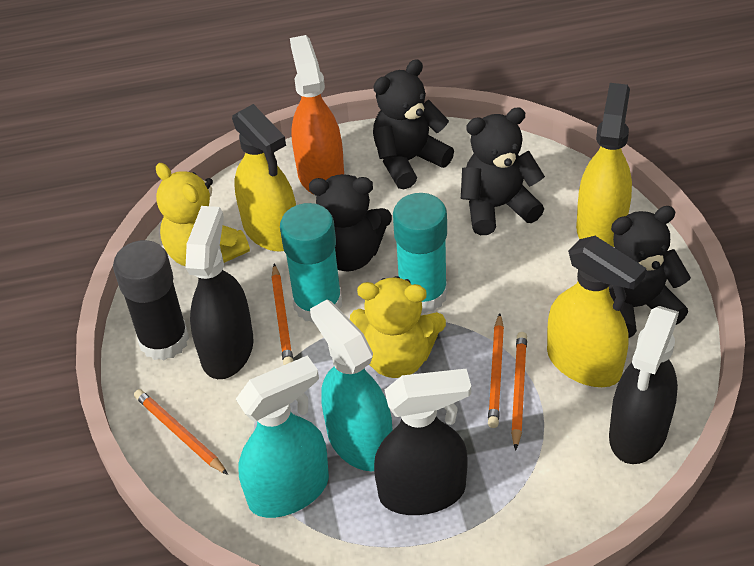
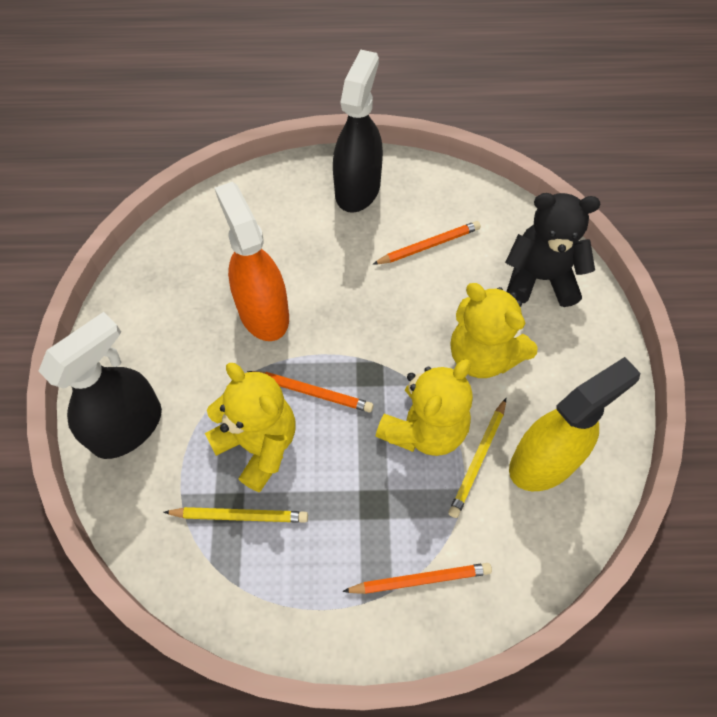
black glue stick: [113,240,189,361] = 1 -> none = 0
black spray bottle: [185,206,253,379] [374,368,471,515] [609,306,679,464] = 3 -> [39,312,162,459] [333,50,383,213] = 2
black teddy bear: [309,174,392,271] [373,59,454,190] [461,107,545,235] [609,206,691,338] = 4 -> [505,193,600,307] = 1
orange pencil: [134,389,228,475] [271,264,293,365] [488,313,504,428] [511,332,527,451] = 4 -> [247,371,373,412] [342,563,492,594] [372,221,481,265] = 3
turquoise glue stick: [280,203,342,323] [393,193,447,314] = 2 -> none = 0
turquoise spray bottle: [236,355,329,518] [310,300,392,471] = 2 -> none = 0
yellow pencil: none = 0 -> [163,507,308,523] [448,398,506,518] = 2
yellow spray bottle: [232,104,296,251] [547,236,646,387] [576,83,632,247] = 3 -> [509,357,640,491] = 1
yellow teddy bear: [156,163,250,266] [350,276,446,378] = 2 -> [205,363,295,493] [375,359,473,456] [451,283,537,378] = 3

